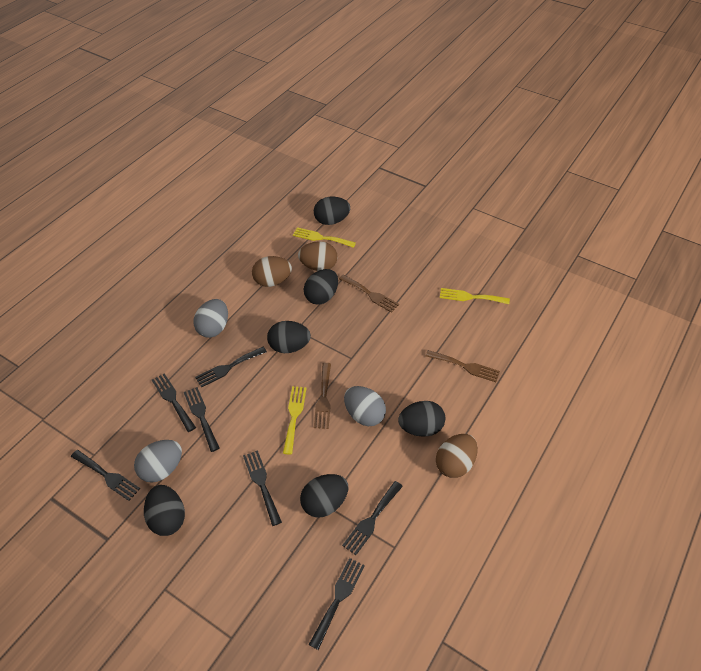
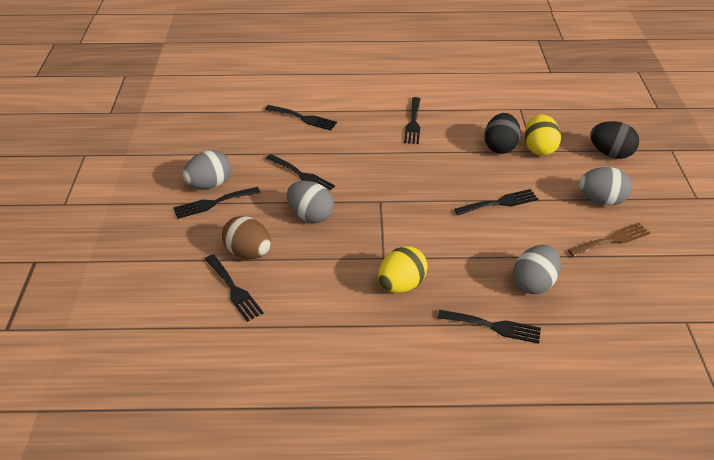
black egg: [144,485,185,536] [267,321,311,353] [300,474,348,518] [303,269,338,305] [314,197,350,225] [398,401,445,437] = 6 -> [484,113,521,154] [590,121,639,159] = 2
brown egg: [252,256,292,287] [298,241,338,271] [436,434,478,478] = 3 -> [222,216,271,259] = 1
brown fork: [314,363,331,429] [339,275,399,313] [426,350,500,382] = 3 -> [568,223,650,257] = 1
grey egg: [134,440,182,483] [194,299,228,338] [344,386,386,426] = 3 -> [183,150,231,189] [287,181,334,223] [513,245,561,294] [579,167,632,206] = 4
yellow egg: none = 0 -> [378,246,428,293] [524,114,561,156] = 2
yellow fork: [283,386,307,455] [293,227,356,248] [440,288,510,304] = 3 -> none = 0

